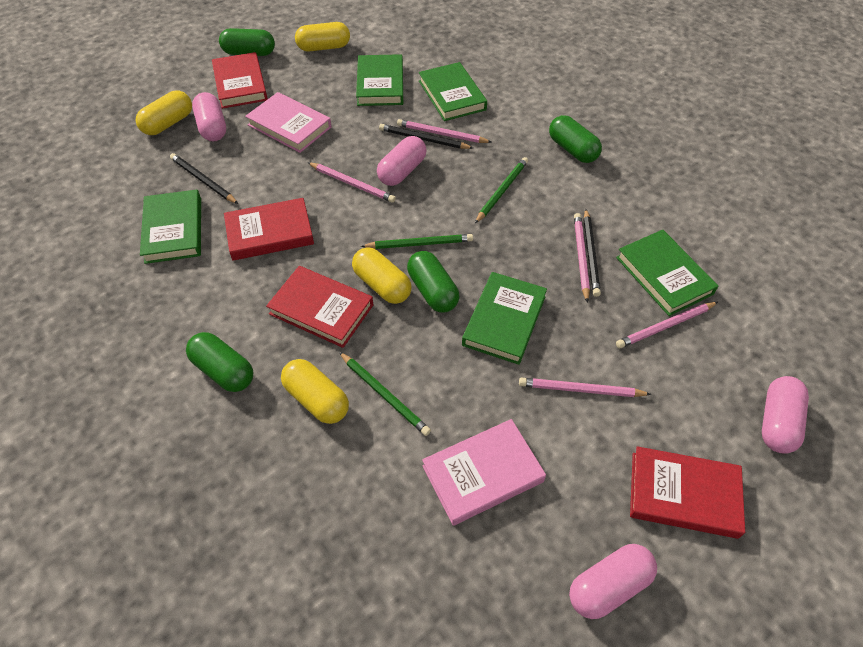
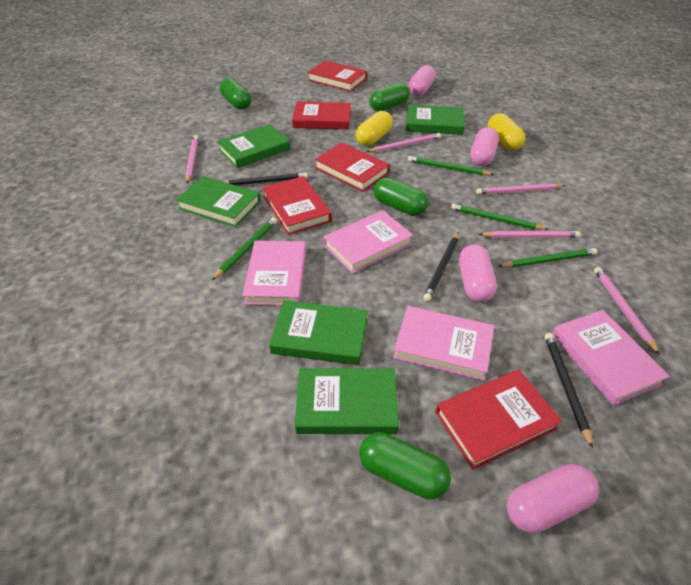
green pencil: [339,352,431,436] [361,234,473,249] [475,157,528,223] = 3 -> [212,218,277,280] [408,156,494,175] [451,204,549,230] [499,248,597,268] = 4
pink book: [245,92,332,153] [422,419,546,526] = 2 -> [242,241,306,306] [324,210,413,274] [393,306,494,381] [552,310,670,406] = 4
red book: [212,52,268,109] [224,198,314,261] [266,266,373,348] [630,446,745,539] = 4 -> [262,176,332,235] [292,102,351,129] [308,60,367,92] [314,142,390,192] [435,370,562,470] = 5
yellow capsule: [136,91,192,135] [281,359,349,424] [295,22,350,51] [352,247,412,304] = 4 -> [356,111,393,146] [488,113,525,150] = 2

